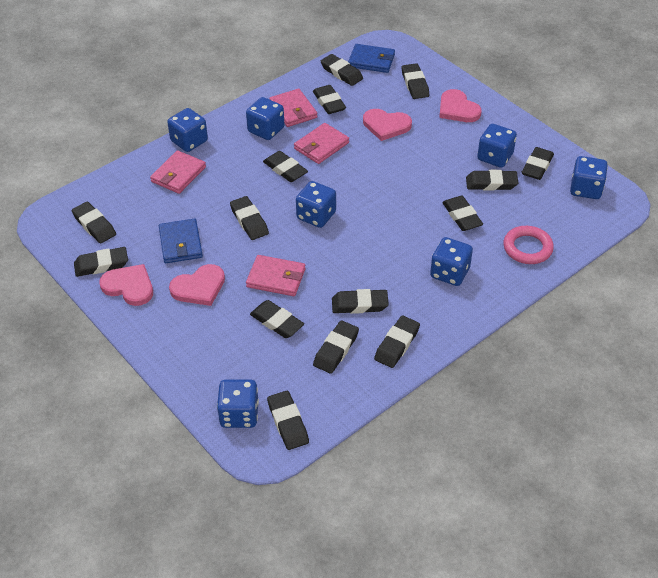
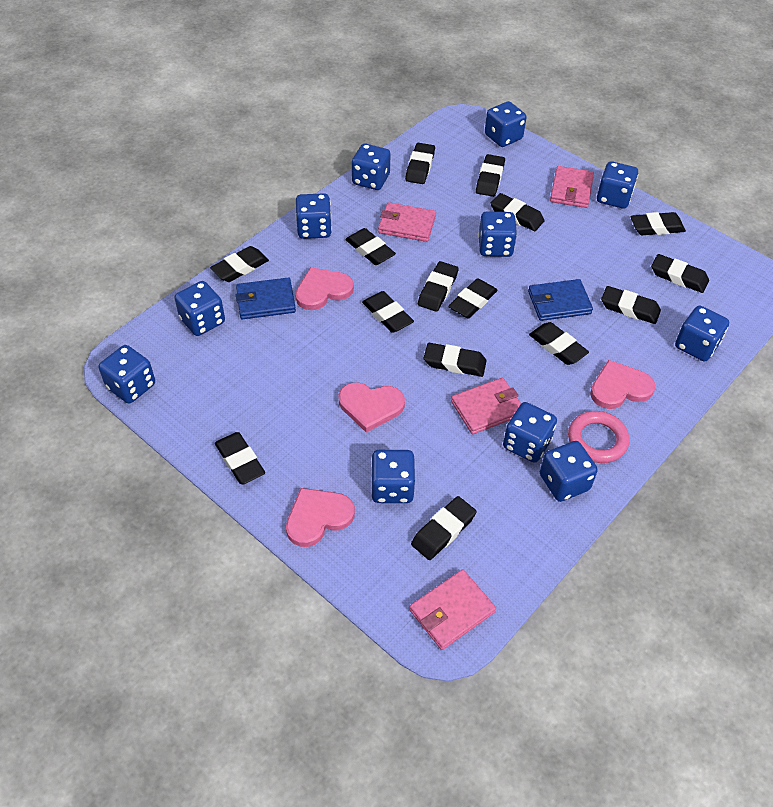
blue dice: [167,108,208,152] [217,380,259,428] [246,97,285,140] [296,181,336,228] [430,237,473,286] [477,124,517,168] [570,156,608,199] = 7 -> [99,345,155,404] [174,281,225,336] [296,193,332,239] [352,144,391,190] [371,450,415,503] [478,211,517,257] [485,101,527,147] [503,402,557,463] [540,441,598,502] [597,161,638,209] [675,306,729,361] = 11

